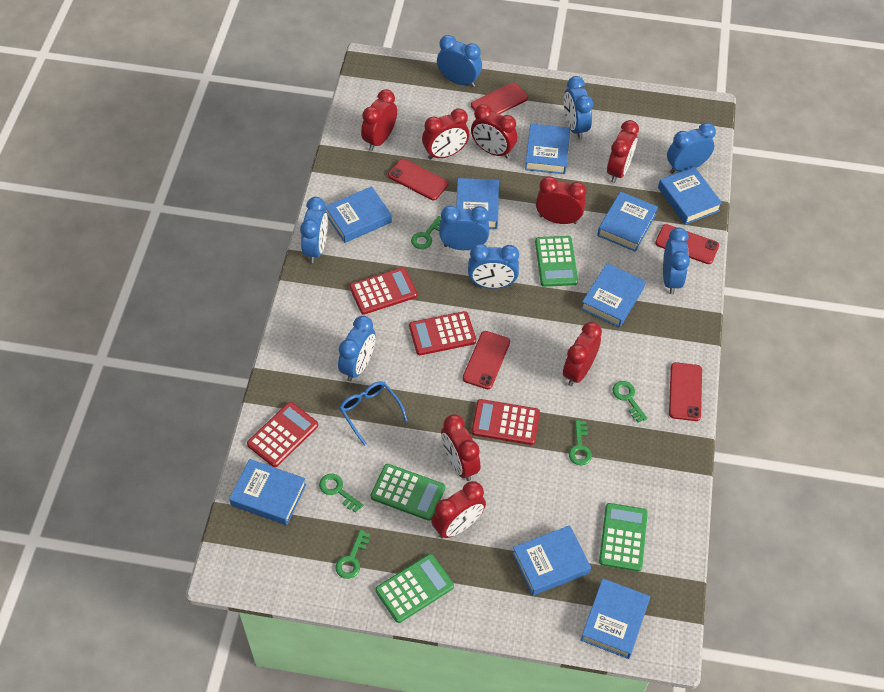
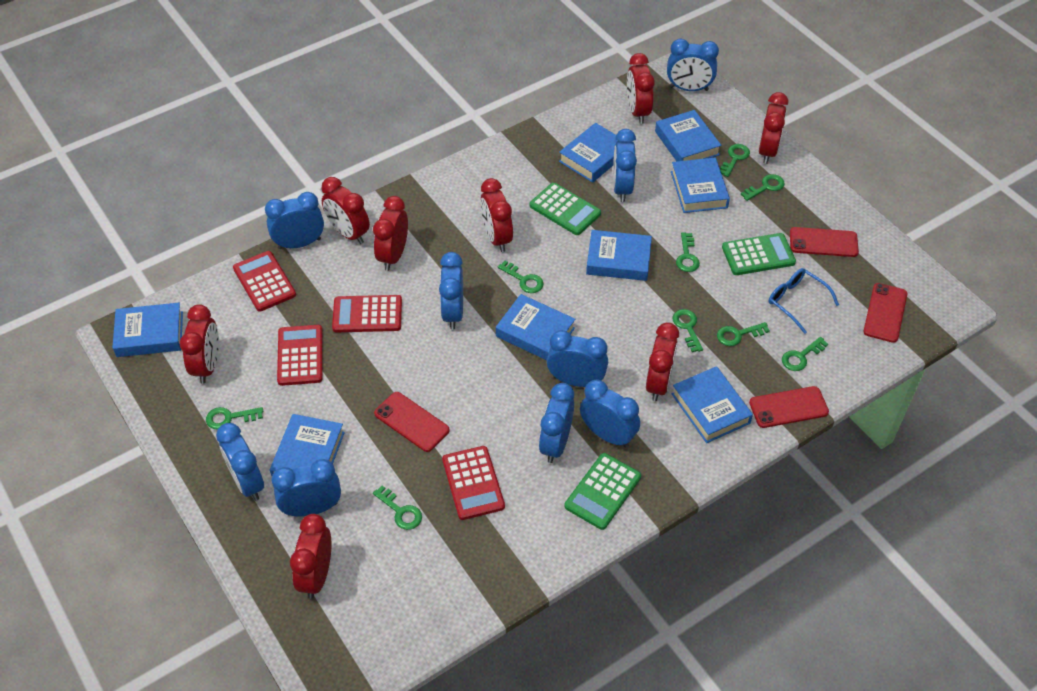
blue book: [229,459,306,525] [325,186,392,243] [456,178,499,229] [512,525,591,596] [525,124,570,174] [581,263,645,328] [581,578,650,659] [597,192,658,252] [658,167,722,225] = 9 -> [112,303,183,357] [270,414,345,476] [496,294,575,360] [559,123,619,183] [586,230,652,281] [655,110,721,161] [671,157,730,213] [672,366,753,443] = 8
blue clock: [300,197,328,263] [338,316,376,382] [437,35,482,87] [439,206,489,250] [468,244,519,289] [564,76,593,139] [663,228,690,294] [667,123,716,174] = 8 -> [216,423,264,501] [265,192,324,249] [272,459,341,517] [439,252,463,329] [539,383,574,463] [547,330,608,387] [580,380,640,448] [613,129,637,202] [667,39,719,91] = 9
green calculator: [371,464,445,521] [375,554,454,623] [535,236,578,287] [599,503,648,572] = 4 -> [530,183,601,235] [564,453,641,530] [722,233,796,275] = 3
green key: [319,474,364,513] [335,530,370,579] [411,216,441,249] [569,420,592,465] [612,381,648,423] = 5 -> [206,407,263,429] [373,485,422,530] [498,261,544,293] [673,309,703,352] [676,232,700,272] [717,322,770,346] [720,144,750,177] [741,174,785,201] [782,337,828,371] = 9
red phone: [388,159,448,200] [463,331,510,389] [471,83,528,114] [655,224,719,264] [669,362,702,421] = 5 -> [374,392,450,452] [749,386,829,428] [790,227,859,257] [863,283,907,343] = 4

